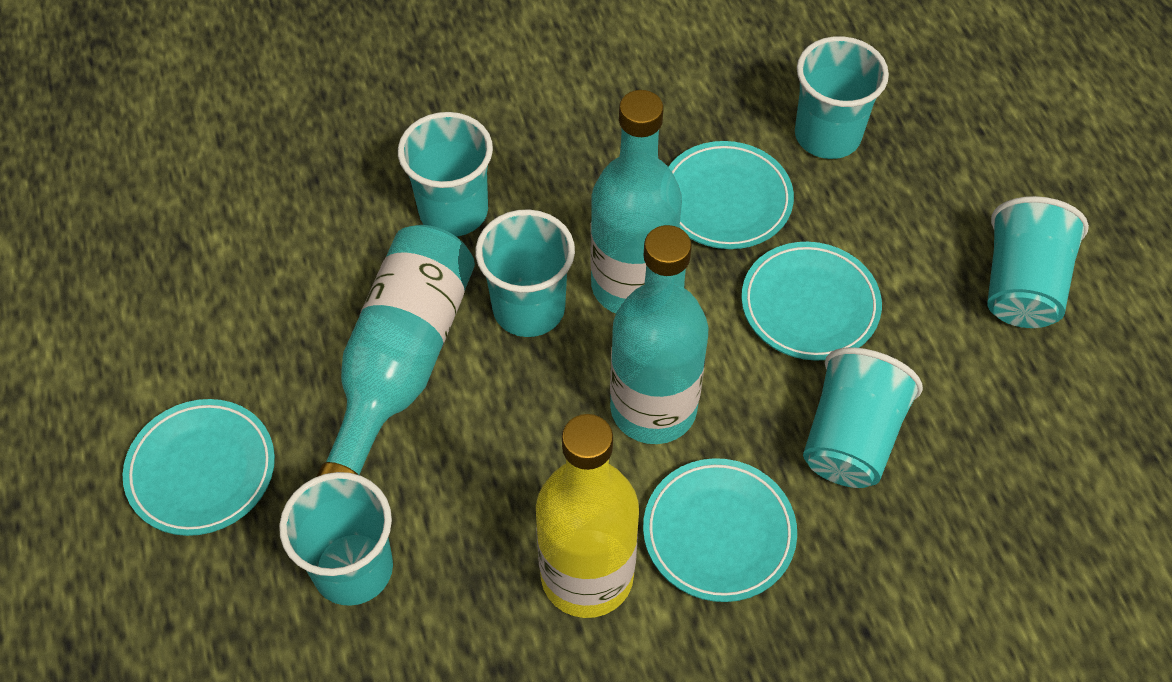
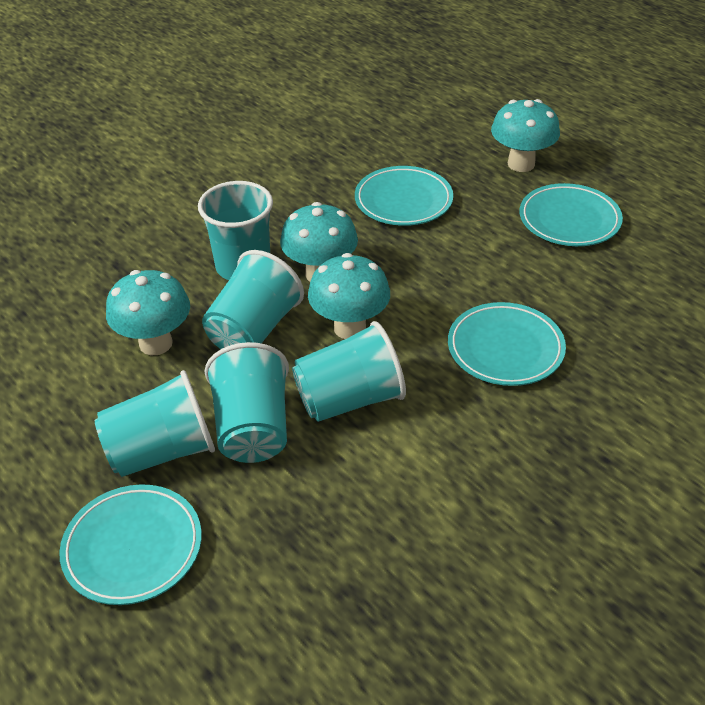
turquoise bottle: [317,225,475,477] [590,90,682,313] [610,225,708,444] = 3 -> none = 0
turquoise cup: [279,472,393,606] [398,112,493,237] [475,209,575,337] [795,36,889,159] [803,347,923,488] [987,196,1089,328] = 6 -> [95,370,215,477] [198,181,273,280] [202,250,304,349] [205,342,289,463] [292,321,406,422] = 5
turquoise mushroom: none = 0 -> [106,270,190,355] [280,202,358,282] [308,253,390,339] [491,99,560,172] = 4
yellow bottle: [536,414,639,618] = 1 -> none = 0

